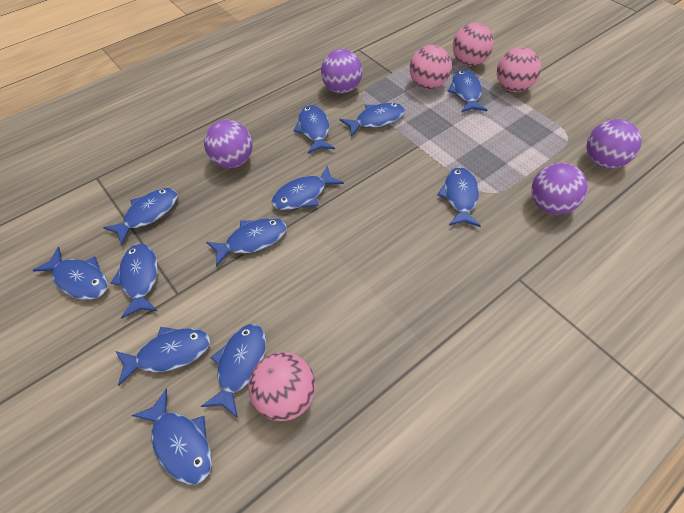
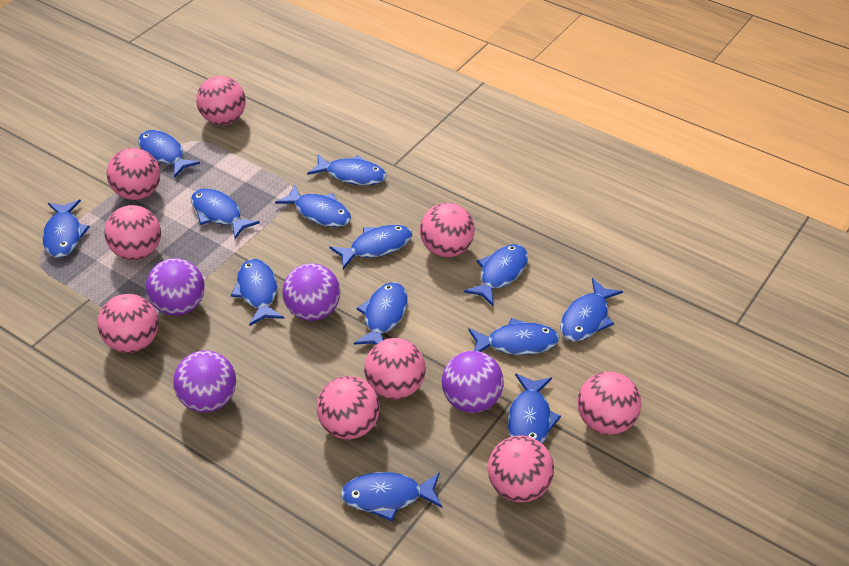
blue fish: [32,247,108,300] [103,188,178,245] [111,244,158,319] [115,327,210,386] [131,389,212,484] [201,324,266,418] [206,218,287,267] [271,166,344,210] [293,105,335,154] [340,103,405,137] [437,167,481,227] [447,70,487,112] = 12 -> [43,199,90,258] [138,130,200,177] [191,188,260,239] [231,259,284,326] [275,184,351,227] [307,154,386,185] [330,225,412,269] [341,472,442,521] [354,282,408,345] [463,244,528,306] [468,318,559,355] [508,374,561,444] [560,278,623,341] = 13
pink ball: [248,352,316,421] [410,45,452,89] [453,23,494,66] [497,47,541,92] = 4 -> [98,294,159,353] [104,205,161,260] [107,148,160,200] [196,76,246,125] [317,376,380,439] [364,338,426,399] [420,203,475,257] [488,435,554,502] [577,372,641,435] = 9

